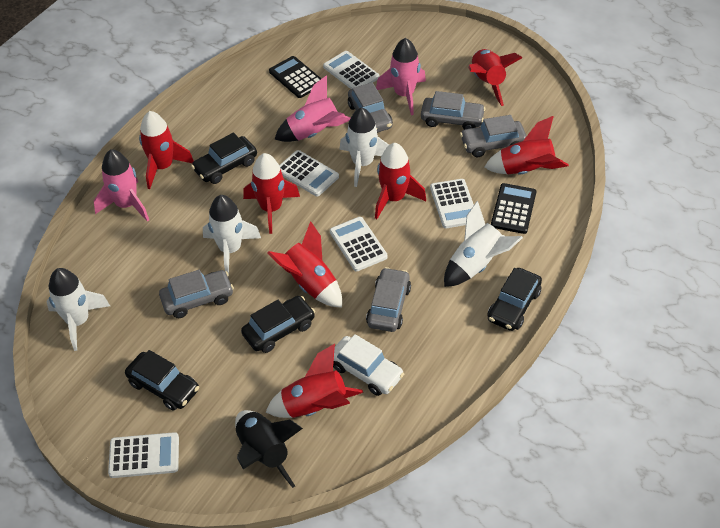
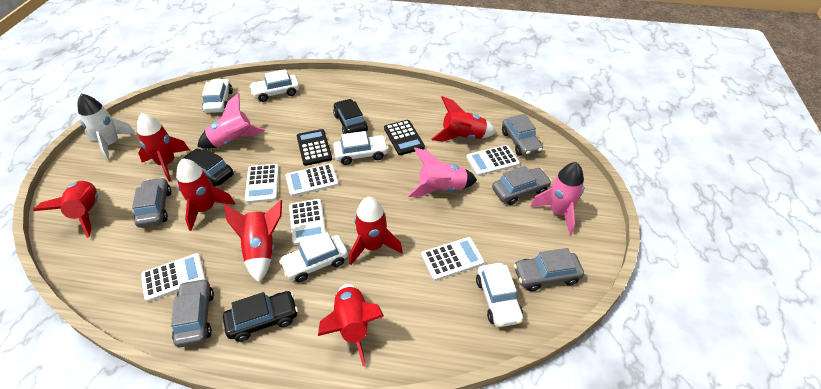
black car: [125,350,199,411] [191,133,257,184] [241,296,315,353] [488,268,542,331] = 4 -> [181,148,234,187] [223,291,298,342] [333,99,368,134] = 3
black rocket: [235,410,303,488] = 1 -> none = 0
white calculator: [108,432,179,478] [279,150,339,197] [323,51,379,89] [330,217,388,271] [430,179,474,228] = 5 -> [141,253,206,302] [245,164,279,203] [285,164,339,197] [289,199,326,245] [421,237,484,281] [466,145,520,176] = 6
white car: [333,334,404,396] = 1 -> [202,79,233,113] [249,69,300,102] [279,232,348,282] [333,131,389,165] [476,263,523,327] = 5
white rocket: [46,268,110,351] [203,195,261,275] [340,107,389,187] [444,201,523,287] = 4 -> [77,93,136,162] = 1

